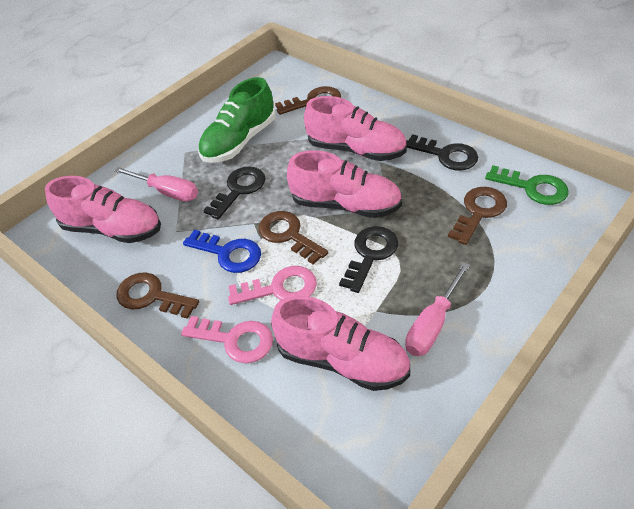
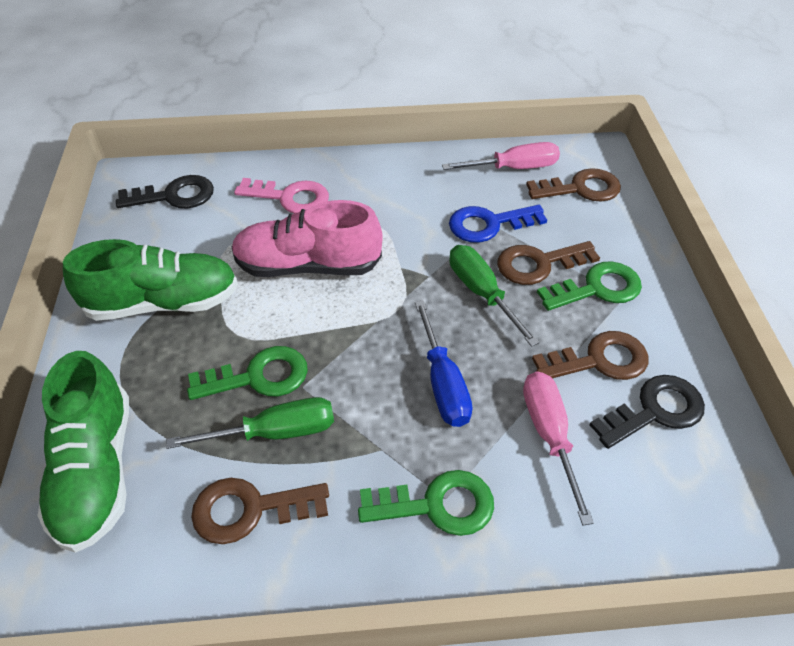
black key: [203,166,266,219] [339,226,398,293] [406,134,478,171] = 3 -> [116,175,214,209] [590,375,705,449] = 2
blue screwdriver: none = 0 -> [415,300,473,427] = 1
green key: [485,165,568,205] = 1 -> [187,346,308,400] [358,470,494,536] [537,261,642,311] = 3
green screwdriver: none = 0 -> [166,397,334,449] [449,245,540,347] = 2
green shoe: [198,77,276,163] = 1 -> [38,351,129,553] [63,239,238,321] = 2
pink key: [181,316,273,363] [228,266,317,305] = 2 -> [234,178,329,214] = 1
pink shoe: [45,176,161,243] [271,296,410,391] [287,150,402,218] [304,96,407,161] = 4 -> [232,200,383,277] = 1

